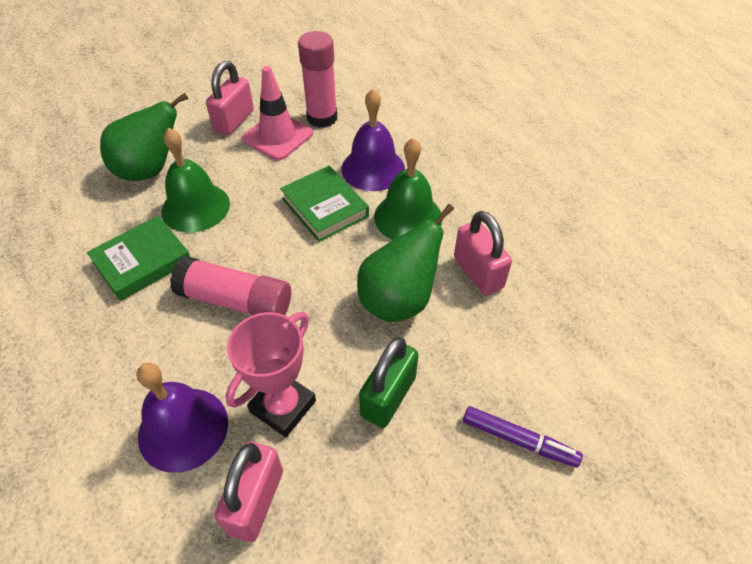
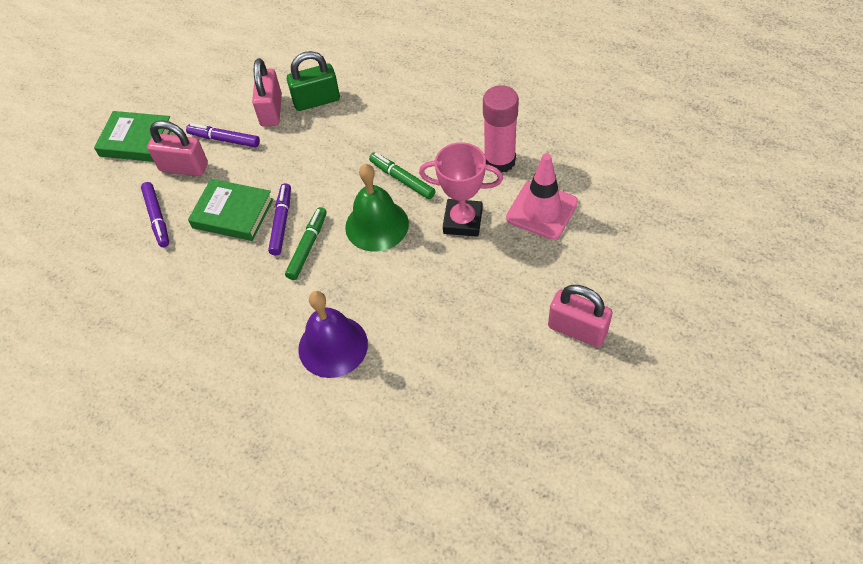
green bell: [161,128,230,233] [374,138,442,240] = 2 -> [345,164,409,252] = 1
green marker: none = 0 -> [285,207,327,280] [369,152,435,199] = 2
green pear: [100,93,188,181] [357,204,454,322] = 2 -> none = 0
pink glue stick: [170,256,291,316] [298,31,337,128] = 2 -> [483,85,519,172] = 1
purple bell: [137,363,228,473] [342,89,405,191] = 2 -> [298,291,368,378] = 1
purple marker: [463,406,583,467] = 1 -> [141,182,169,247] [186,123,260,148] [268,183,291,255] = 3

